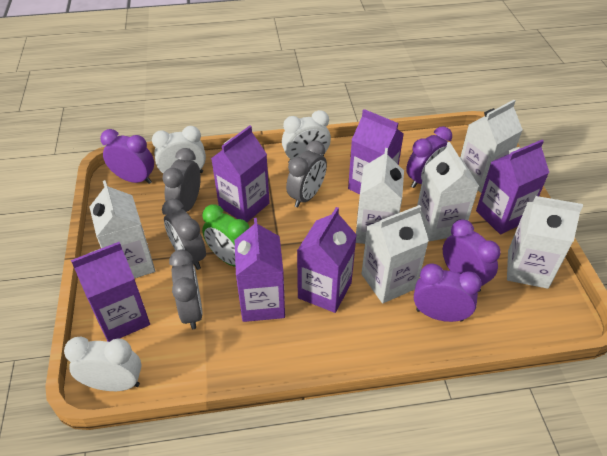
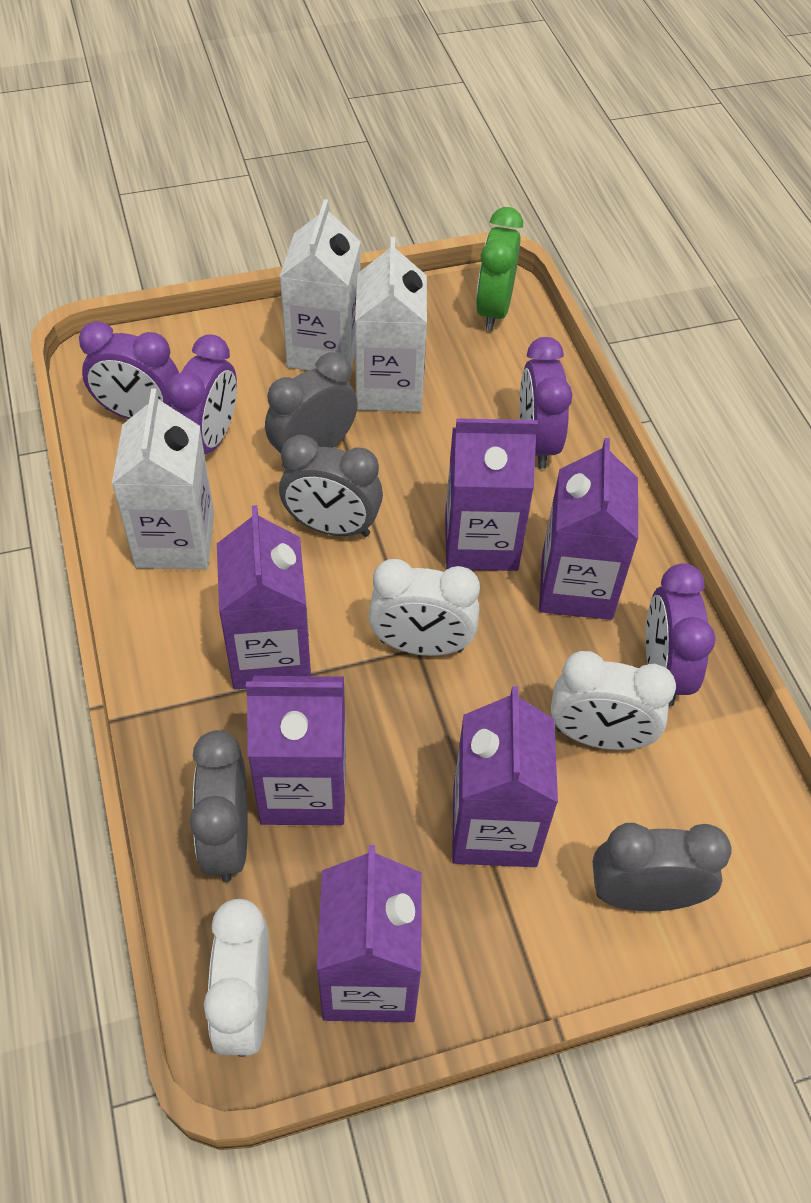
white carton: [90,180,155,278] [356,148,404,244] [362,205,429,303] [417,142,479,241] [460,100,523,193] [507,196,583,289] = 6 -> [112,389,214,569] [280,199,361,370] [355,237,427,412] = 3

